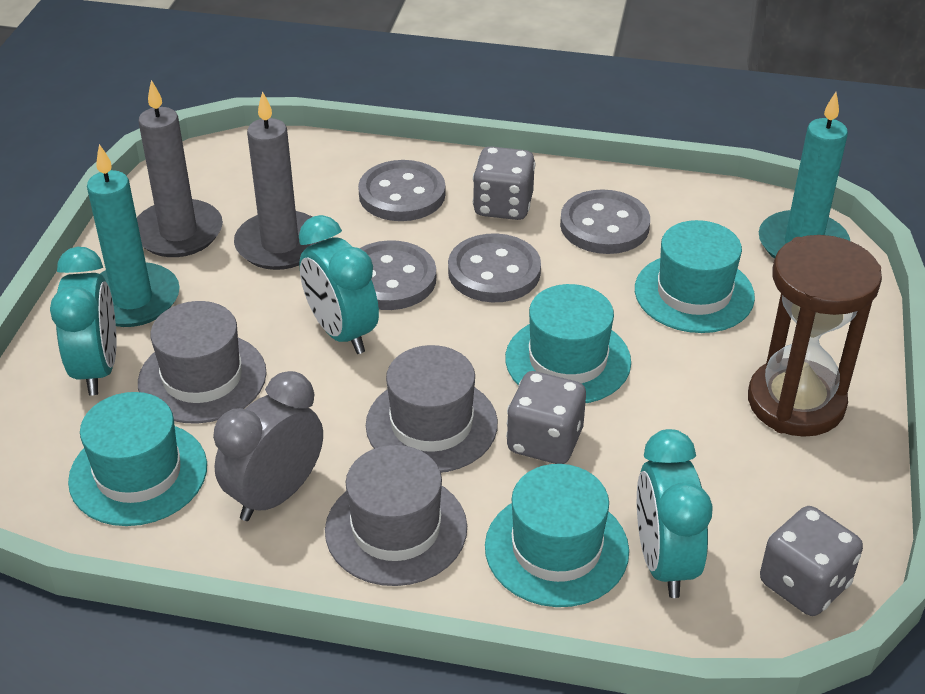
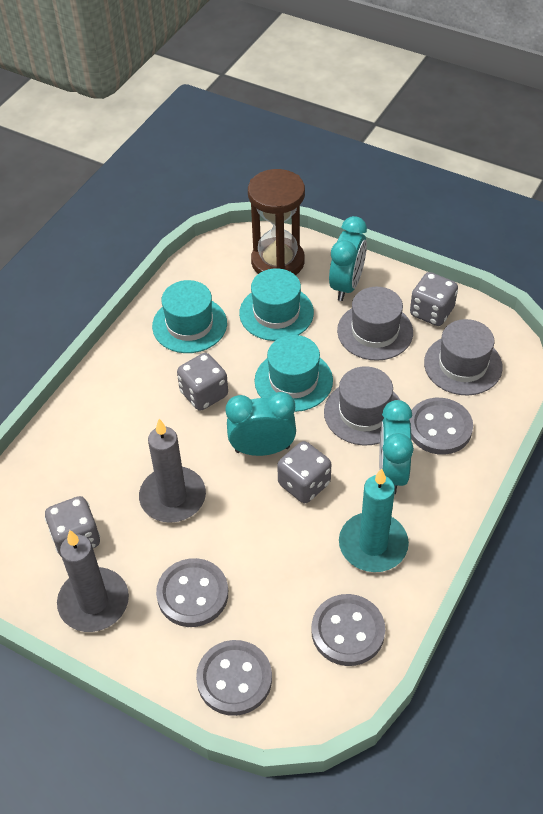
grey clock: [213,371,323,521] = 1 -> none = 0
grey dice: [473,146,536,220] [506,371,586,464] [760,506,863,616] = 3 -> [45,496,100,556] [177,353,228,411] [277,441,331,503] [410,272,458,326] = 4
turquoise candle: [87,144,180,327] [759,92,850,259] = 2 -> [339,468,409,572] = 1
turquoise hat: [68,392,207,526] [485,464,629,607] [505,284,631,403] [635,220,755,333] = 4 -> [152,280,227,353] [239,268,314,341] [255,335,333,412] = 3

